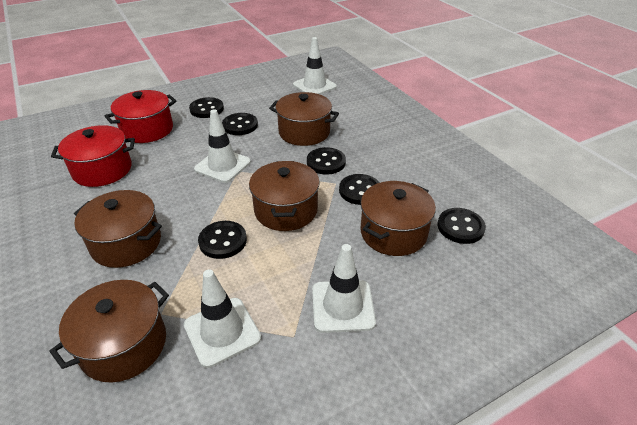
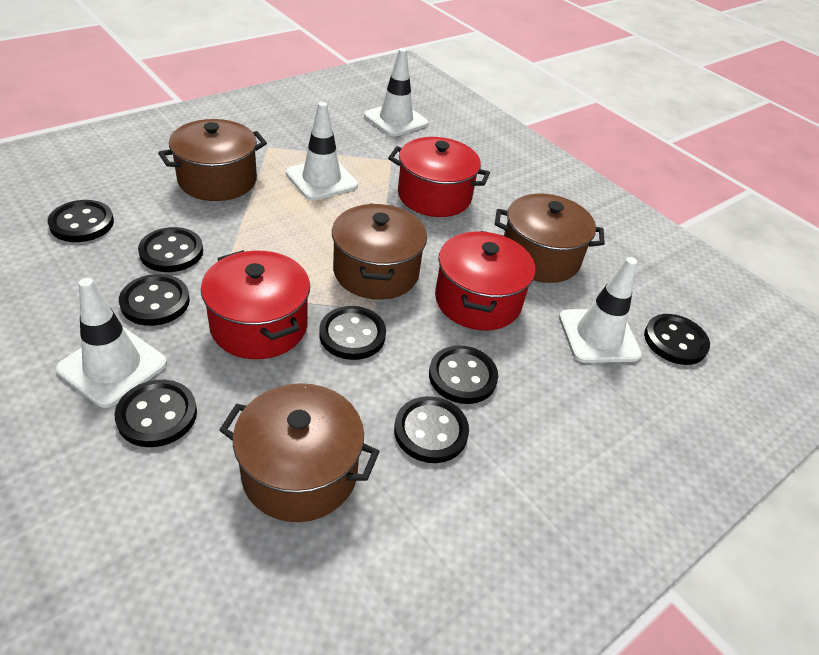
black button: [189,97,224,118] [198,221,247,259] [222,113,258,135] [307,147,346,175] [339,174,380,205] [437,208,486,244] = 6 -> [48,200,114,242] [114,380,197,447] [119,274,190,326] [138,227,203,272] [319,306,386,360] [394,396,469,463] [429,345,498,404] [644,314,710,365] = 8
brown pot: [49,280,169,383] [74,190,162,268] [249,161,320,231] [269,92,339,146] [360,181,436,256] = 5 -> [158,119,267,201] [219,383,380,522] [332,204,427,300] [495,194,605,283] = 4
red pot: [51,125,135,187] [105,90,177,143] = 2 -> [201,250,310,359] [388,137,490,217] [435,231,535,330] = 3

